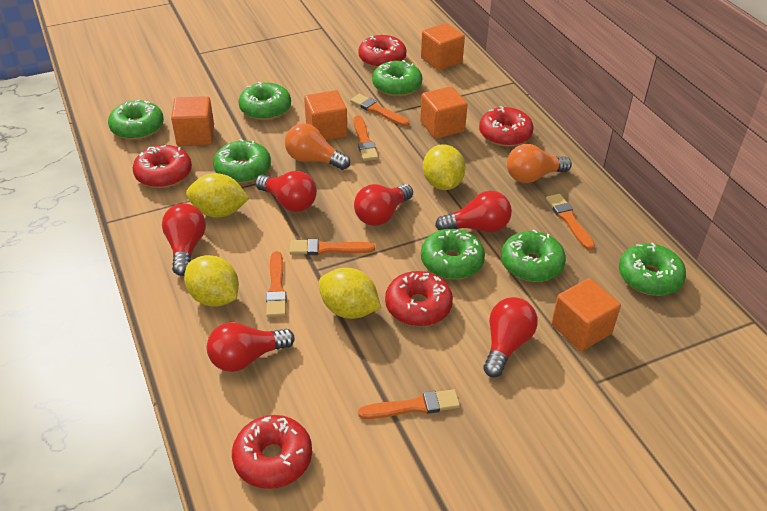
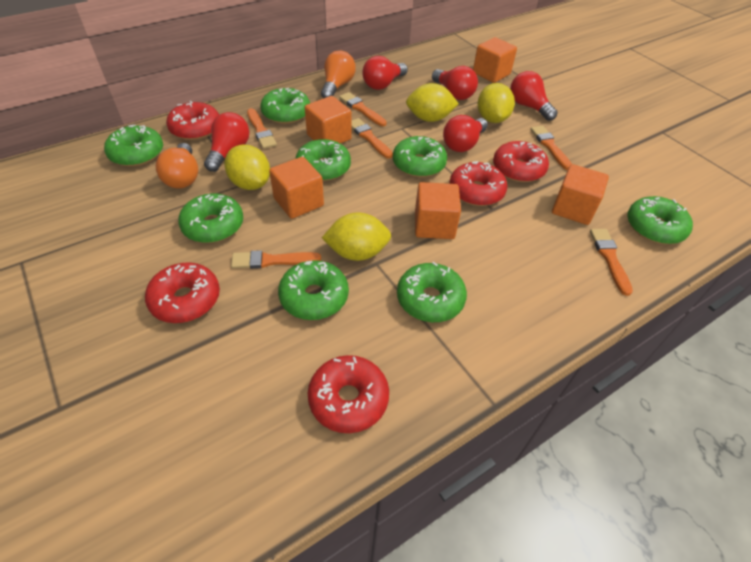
green donut: [108,100,164,140] [213,139,271,183] [239,82,291,120] [372,60,422,97] [421,229,485,279] [501,229,566,282] [619,243,686,296] = 7 -> [104,125,163,167] [178,193,243,243] [260,88,310,124] [278,260,349,320] [295,139,351,181] [393,136,447,177] [397,262,467,322] [627,196,693,244] = 8
red light bulb: [162,203,206,276] [207,322,295,372] [255,171,317,212] [354,184,413,226] [435,191,512,232] [483,297,538,377] = 6 -> [204,112,249,172] [362,56,408,90] [432,66,478,100] [443,115,488,152] [510,71,558,121] = 5

